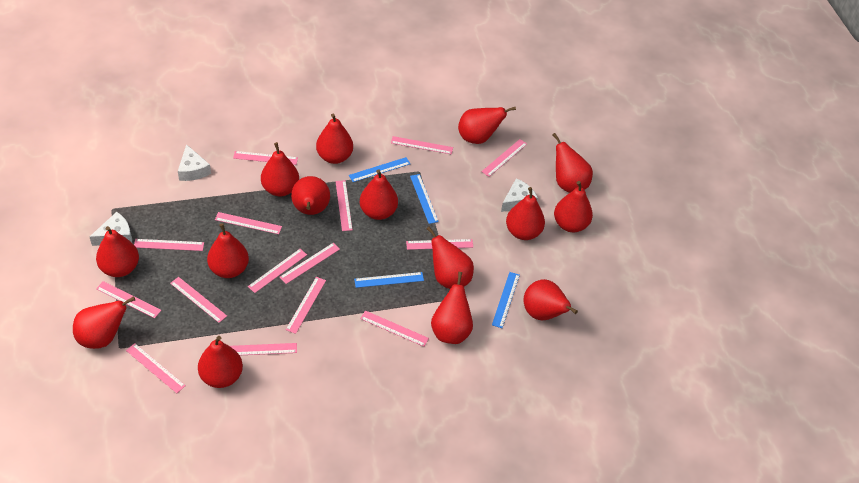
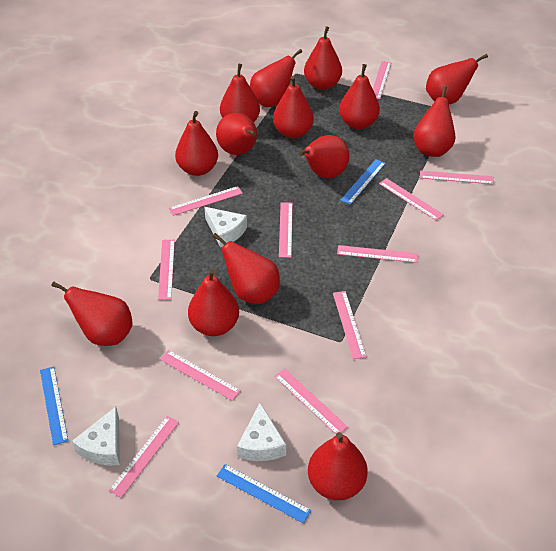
blue ruler: [349,157,410,182] [354,272,424,288] [410,174,439,224] [492,272,520,328] = 4 -> [40,366,68,445] [217,464,311,523] [341,159,386,205] = 3
pink ruler: [96,281,161,318] [126,343,186,393] [134,239,204,251] [170,277,227,323] [215,212,282,234] [230,343,297,355] [233,151,298,165] [248,249,307,293] [279,243,340,284] [286,277,326,334] [335,180,353,231] [360,310,429,347] [391,136,453,154] [406,239,473,250] [482,139,527,177] = 15 -> [109,416,179,498] [158,240,175,300] [160,350,241,401] [169,186,243,216] [274,369,348,434] [279,202,293,258] [333,291,366,359] [337,245,418,263] [373,61,391,99] [379,178,444,221] [420,170,494,184] = 11
red pear: [73,296,135,349] [96,226,139,277] [198,336,243,388] [207,223,249,278] [261,142,299,197] [291,176,330,215] [316,113,353,164] [360,169,398,220] [426,226,474,289] [431,272,473,344] [458,107,516,144] [506,187,545,240] [524,279,578,320] [552,133,593,193] [554,181,593,232] = 15 -> [51,281,132,346] [175,111,218,176] [188,269,239,336] [212,233,280,304] [216,113,257,155] [220,64,260,122] [250,49,302,107] [273,76,314,139] [299,135,349,178] [304,26,342,90] [308,432,368,500] [339,64,380,129] [413,86,456,157] [426,54,488,104] = 14

